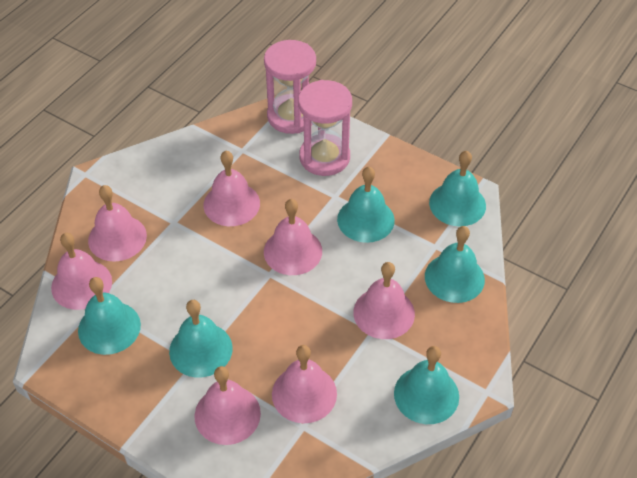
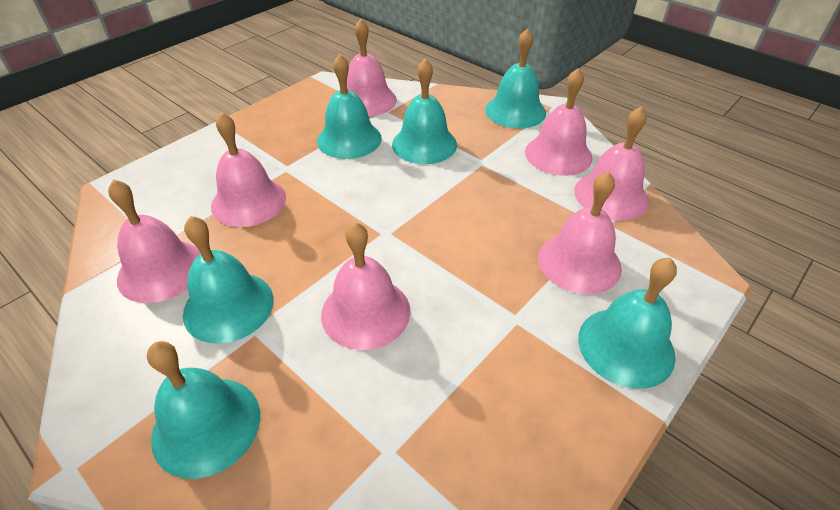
pink hourglass: [264,40,316,134] [298,80,352,176] = 2 -> none = 0

